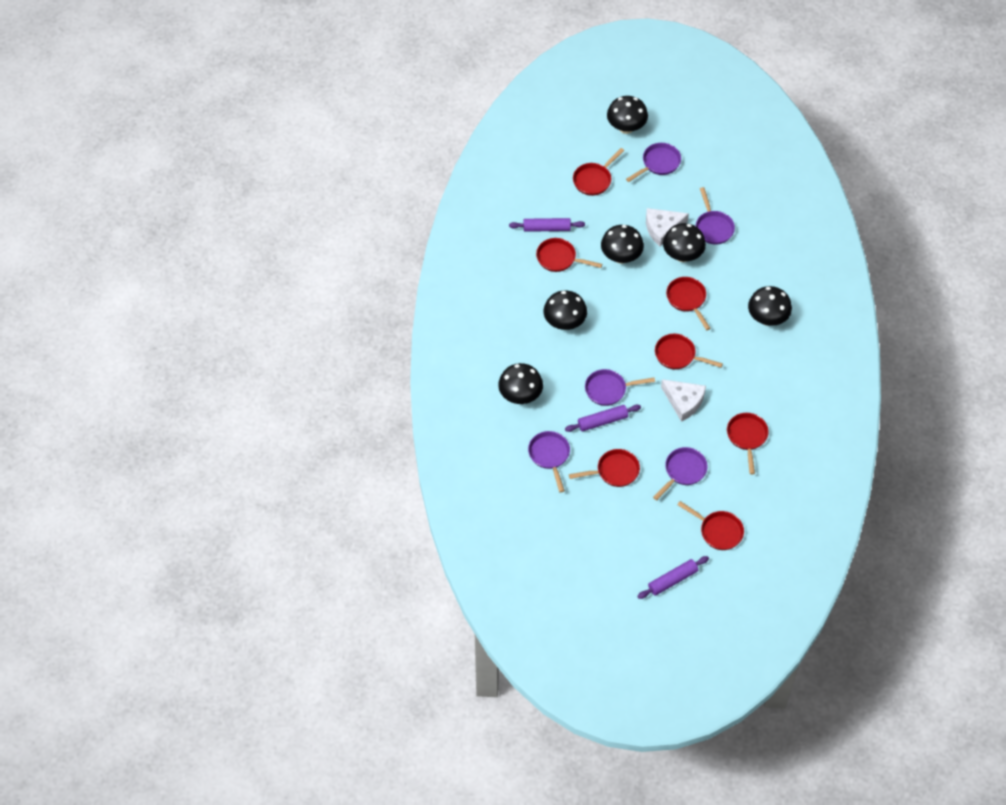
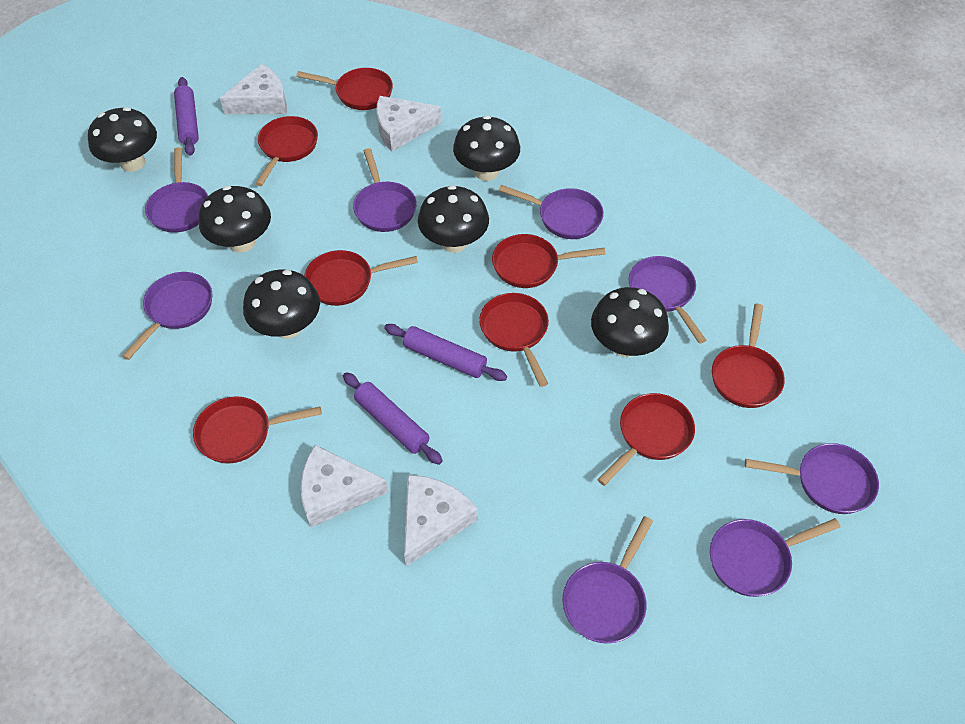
purple pan: [528,431,570,492] [585,369,655,406] [626,143,681,182] [653,447,708,500] [696,187,735,245] = 5 -> [122,272,212,360] [145,147,208,233] [353,148,417,232] [499,185,604,239] [563,516,653,643] [629,256,706,344] [710,518,840,597] [745,443,879,514] = 8
red pan: [536,238,602,272] [569,449,640,487] [573,148,625,196] [655,334,723,369] [666,277,711,330] [677,501,744,550] [727,413,769,474] = 7 -> [193,396,322,464] [255,116,318,186] [296,68,393,110] [304,250,418,306] [479,293,549,387] [492,234,605,288] [597,393,695,486] [712,304,785,408] = 8
white cheese: [646,208,689,247] [661,379,706,422] = 2 -> [220,64,287,114] [301,445,388,527] [377,96,441,152] [404,475,478,566] = 4

